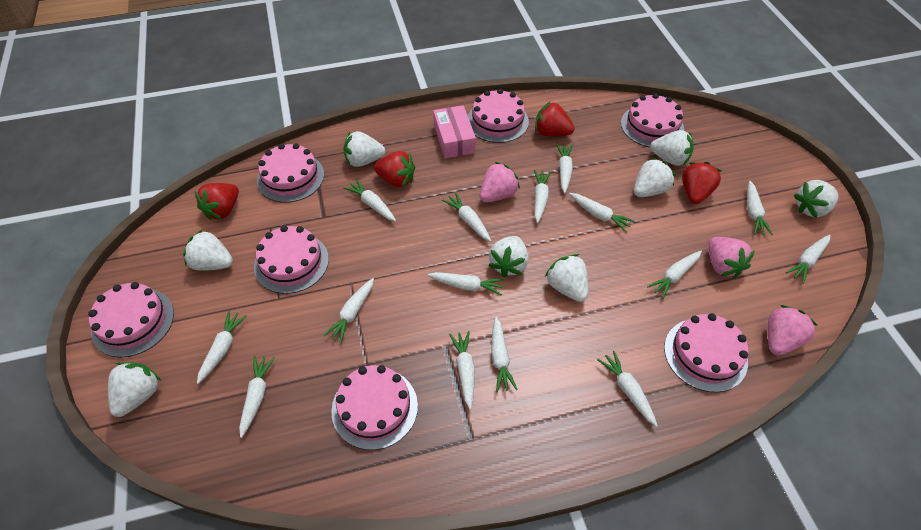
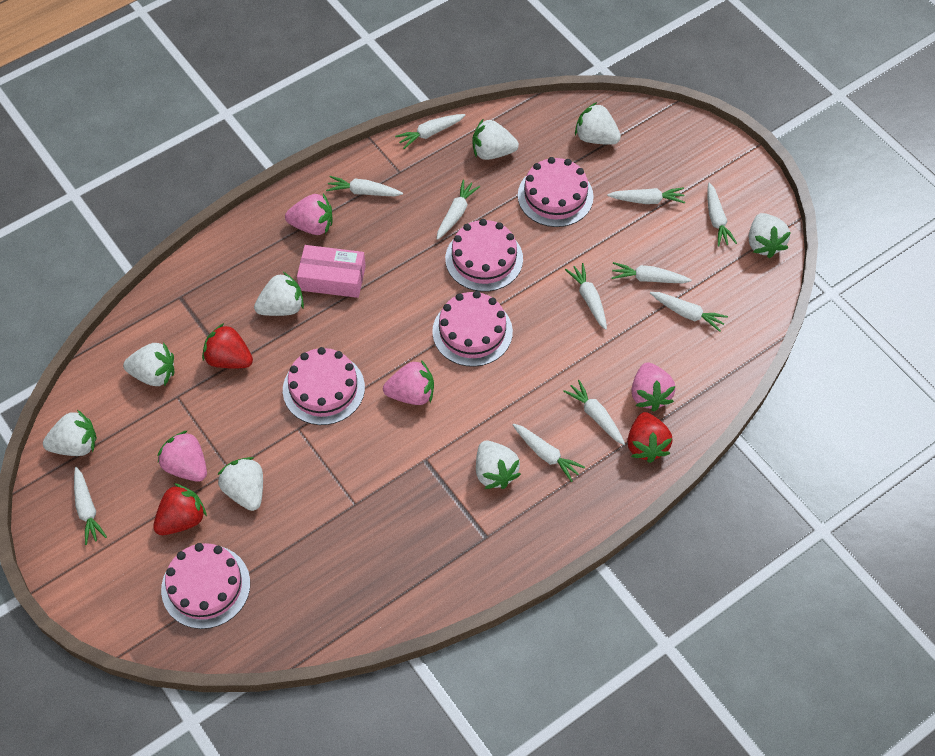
pink cake: [88,282,174,357] [254,225,329,294] [257,143,324,203] [331,365,418,450] [468,89,529,143] [621,93,684,147] [664,313,748,393] = 7 -> [161,543,250,629] [283,347,365,425] [432,291,513,367] [445,219,523,292] [518,157,594,227] = 5
pink strawberry: [480,162,520,202] [709,237,755,279] [767,305,818,355] = 3 -> [157,430,207,482] [285,194,333,235] [383,360,434,405] [631,363,676,411] = 4
red strawberry: [195,183,239,220] [374,151,415,187] [535,101,575,136] [682,162,721,204] = 4 -> [153,483,207,535] [202,323,253,368] [627,412,673,463] = 3
white carrot: [197,311,247,384] [239,356,275,438] [323,278,374,343] [344,179,396,222] [427,272,504,295] [442,192,491,242] [449,331,475,409] [491,317,518,392] [534,170,551,223] [556,144,573,193] [569,193,635,232] [597,351,658,427] [647,251,702,299] [747,181,773,235] [786,235,831,284] = 15 -> [74,467,107,545] [326,176,403,196] [395,114,465,149] [437,179,480,240] [513,423,585,482] [563,380,625,445] [565,263,607,330] [607,187,685,204] [612,262,692,283] [650,292,728,332] [708,182,737,247] = 11

